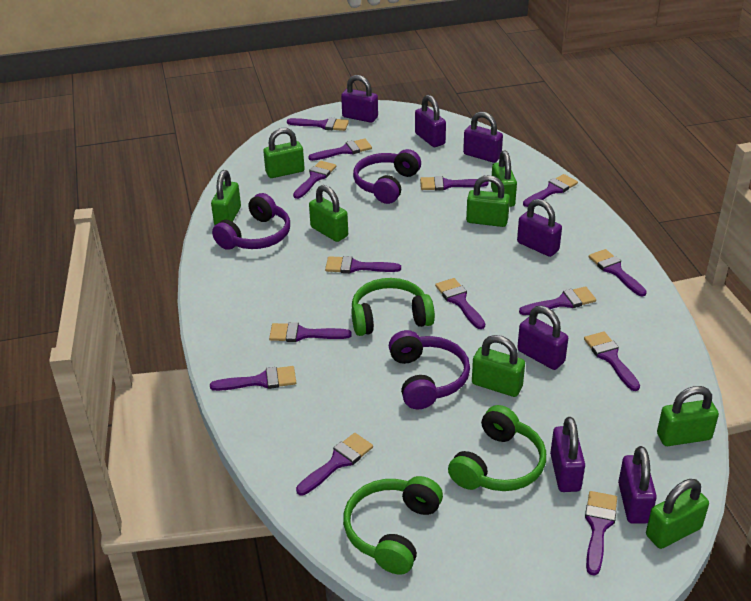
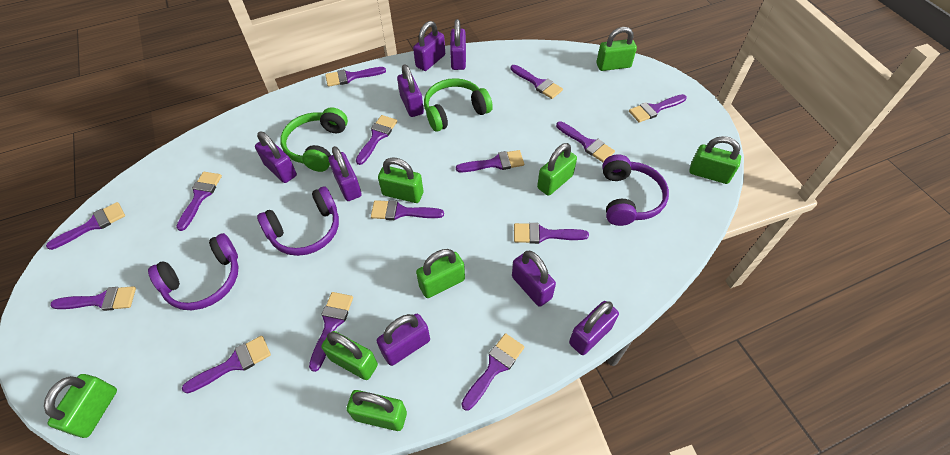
green headphones: [343,476,443,575] [351,278,435,336] [448,405,546,491] = 3 -> [280,107,348,172] [424,78,493,132] = 2
purple padlock: [341,75,378,123] [415,95,446,147] [463,112,503,163] [517,199,562,257] [517,306,568,370] [550,417,585,492] [618,446,657,524] = 7 -> [255,132,297,183] [328,146,362,201] [377,314,430,366] [397,64,424,117] [413,21,445,71] [450,19,466,70] [512,251,556,307] [569,301,619,355] = 8

